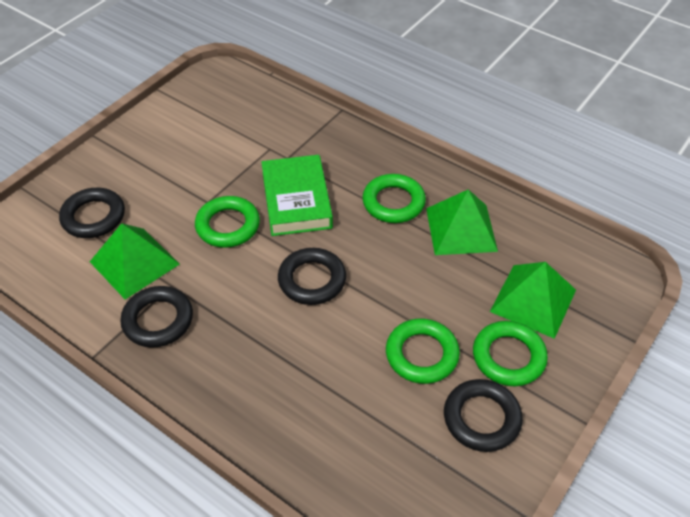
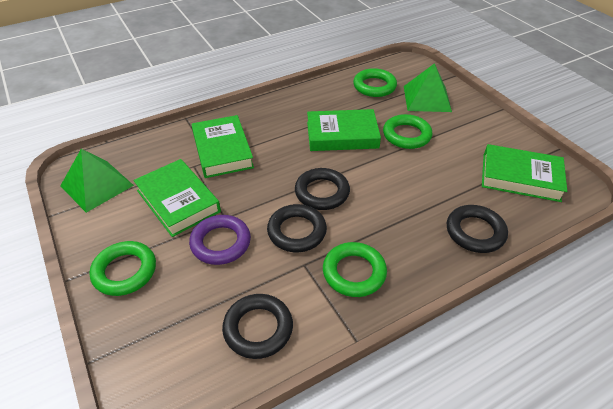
green book: [261,155,333,236] = 1 -> [133,159,221,237] [192,115,254,178] [307,109,381,151] [482,144,567,202] = 4
green pyramid: [90,223,180,299] [426,189,498,255] [490,262,576,339] = 3 -> [60,149,134,213] [404,63,452,112] = 2
purple ring: none = 0 -> [189,215,251,265] = 1

